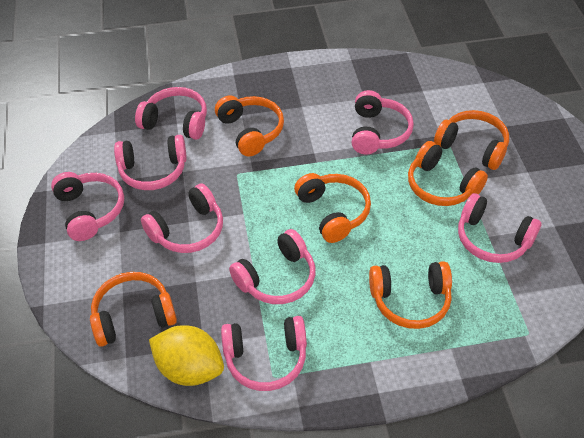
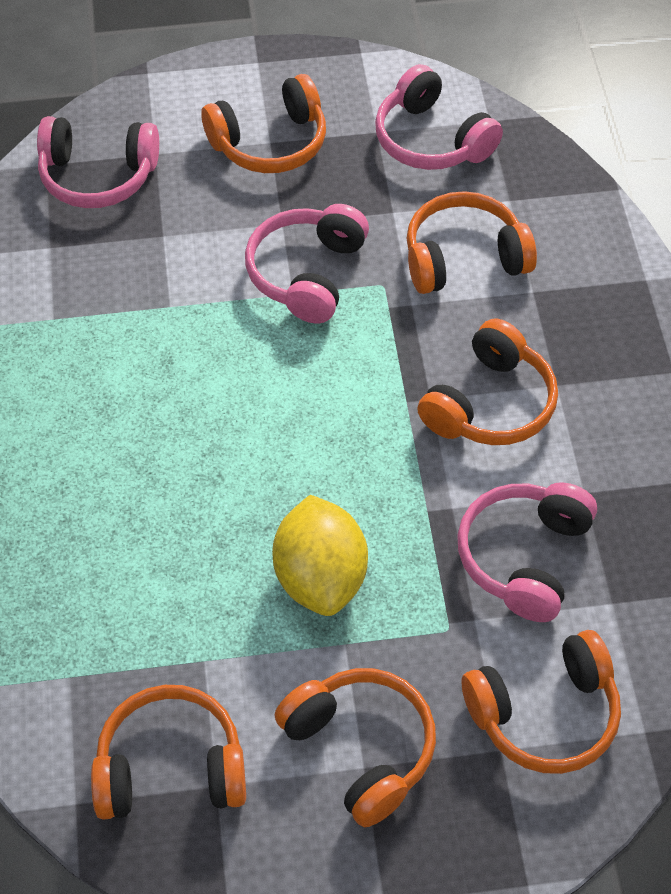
pink headphones: [51,172,124,241] [114,135,187,190] [135,87,207,140] [141,183,223,253] [221,316,307,391] [229,229,316,304] [352,90,414,154] [458,193,541,263] = 8 -> [37,116,159,208] [245,204,369,323] [375,64,503,170] [457,482,597,622] = 4

